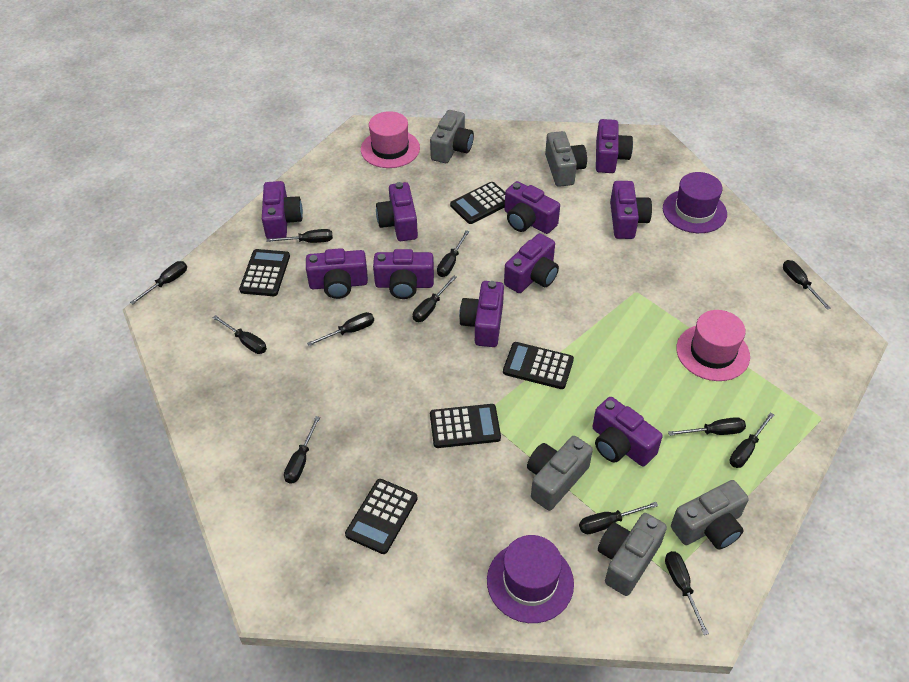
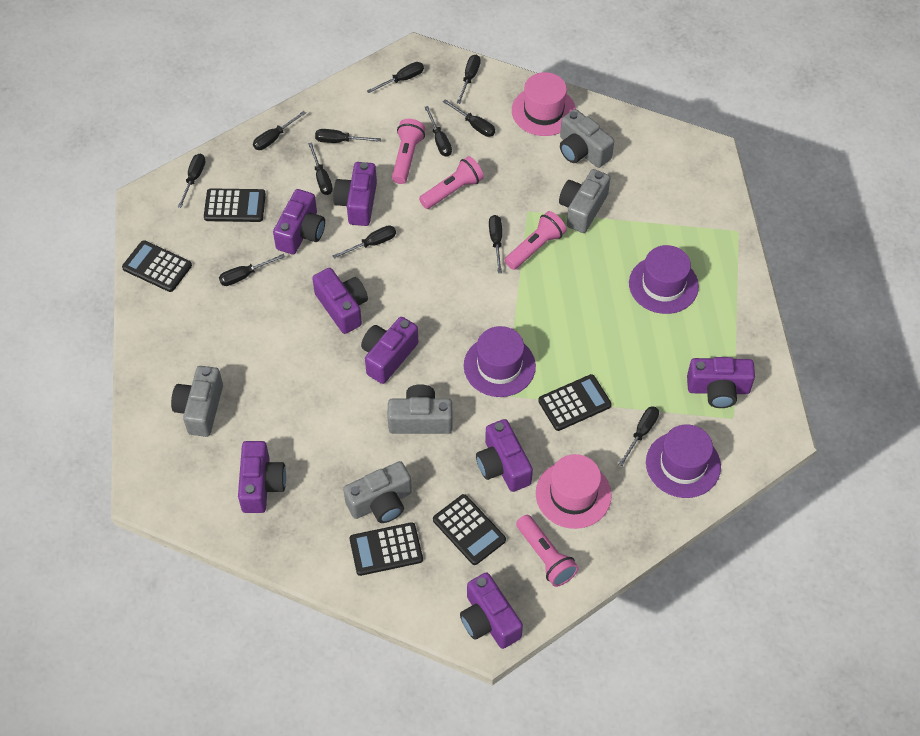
pink flashlight: none = 0 -> [392,119,426,184] [419,156,484,209] [505,211,566,270] [516,515,579,587] = 4
purple camera: [262,181,303,239] [306,248,368,299] [373,249,434,299] [376,182,418,241] [459,281,504,347] [504,233,559,293] [505,181,560,234] [592,397,663,466] [596,119,633,173] [610,181,652,239] = 10 -> [238,441,286,513] [273,189,325,254] [312,268,368,334] [333,162,377,226] [361,317,418,384] [460,572,523,649] [476,419,533,492] [687,357,755,408] = 8
purple hat: [487,535,574,623] [663,172,727,233] = 2 -> [464,326,536,397] [629,245,699,314] [646,424,721,498] = 3

